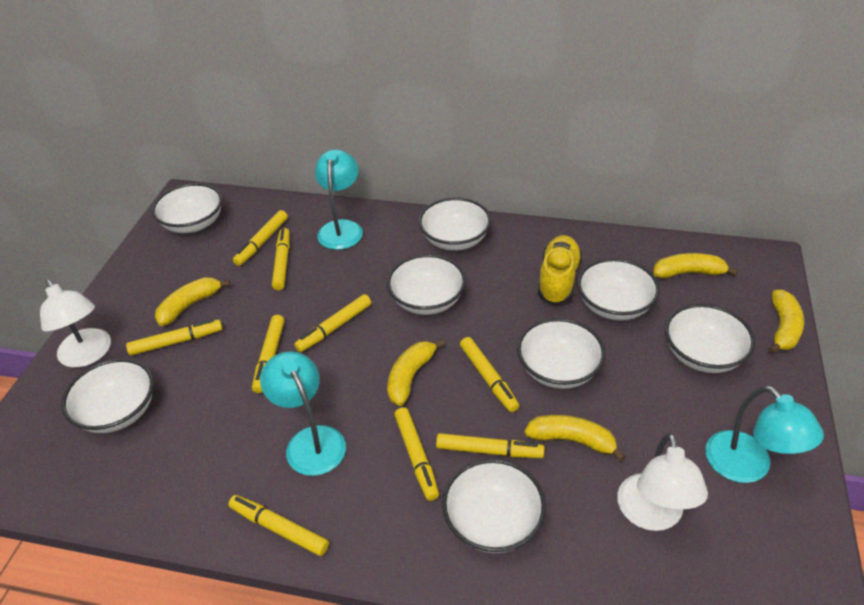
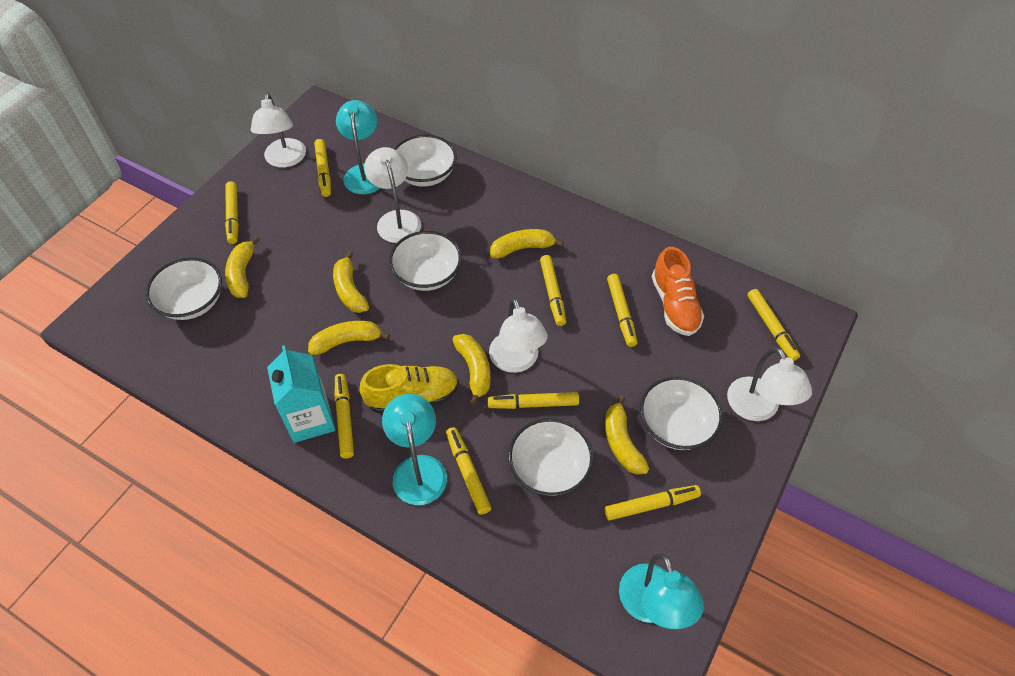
orange shoe: none = 0 -> [652,247,704,336] = 1
turquoise carton: none = 0 -> [267,345,335,443] = 1
white bowl: [62,358,154,433] [152,183,222,233] [387,254,466,315] [419,198,491,251] [442,459,546,553] [517,318,605,389] [577,258,660,321] [665,304,755,373] = 8 -> [146,258,222,320] [389,231,462,291] [394,134,457,187] [508,418,594,496] [640,376,723,450] = 5
white lamp: [40,279,111,368] [617,433,708,531] = 2 -> [251,93,306,168] [364,147,421,243] [489,298,548,373] [727,348,812,421] = 4
yellow banana: [155,277,230,326] [387,339,445,406] [525,415,626,461] [654,253,738,279] [768,290,804,354] = 5 -> [225,236,260,298] [308,321,390,355] [333,251,369,313] [452,334,490,406] [490,229,564,258] [605,395,649,475] = 6

